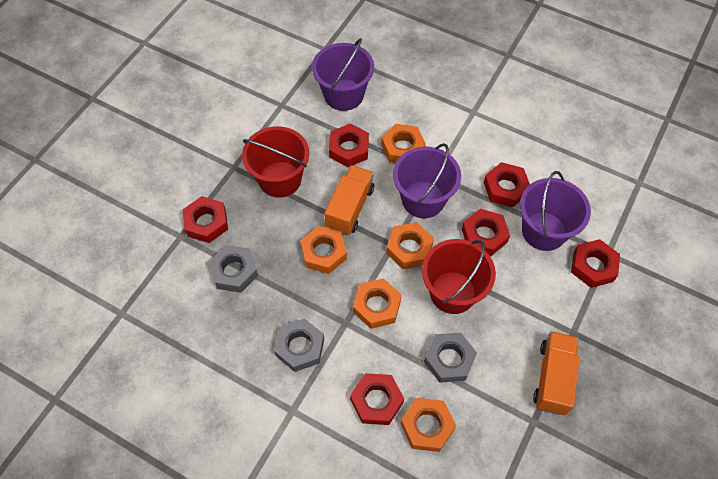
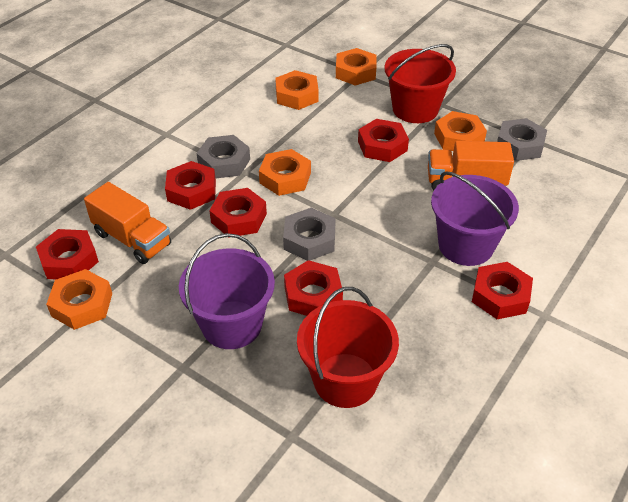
purple bucket: [312,38,374,111] [393,143,461,218] [520,171,591,251] = 3 -> [179,233,275,349] [431,171,519,266] = 2

